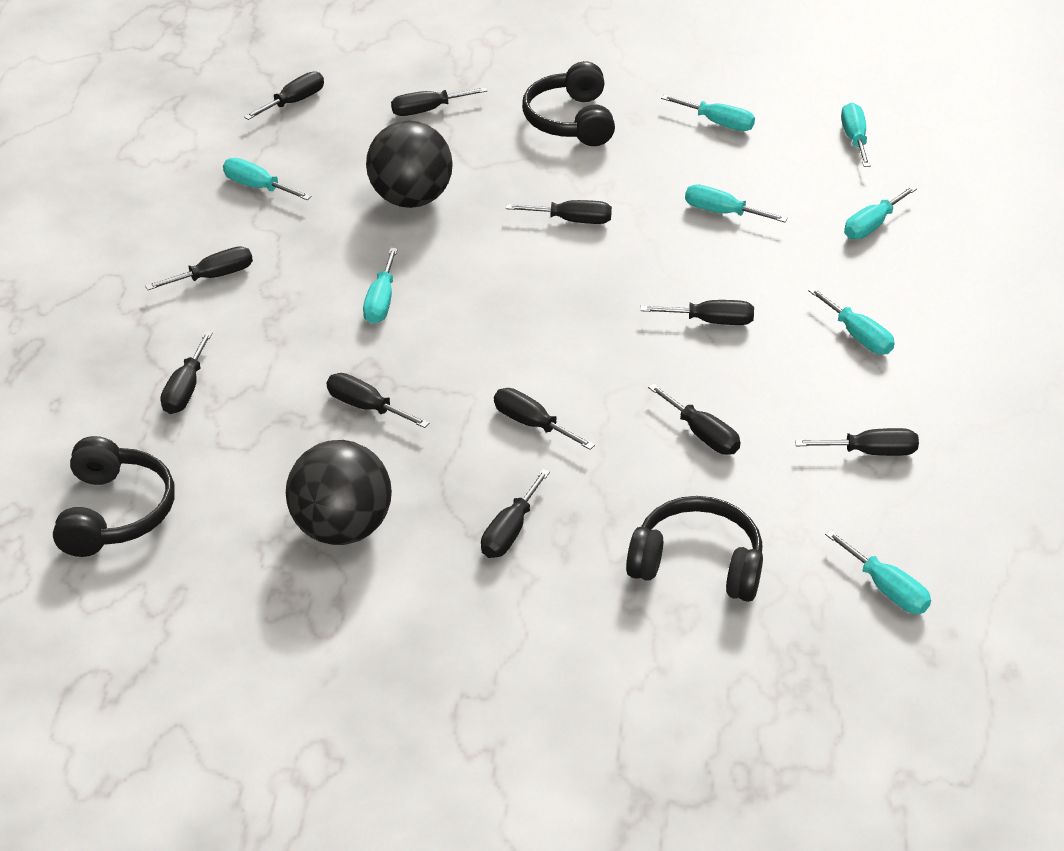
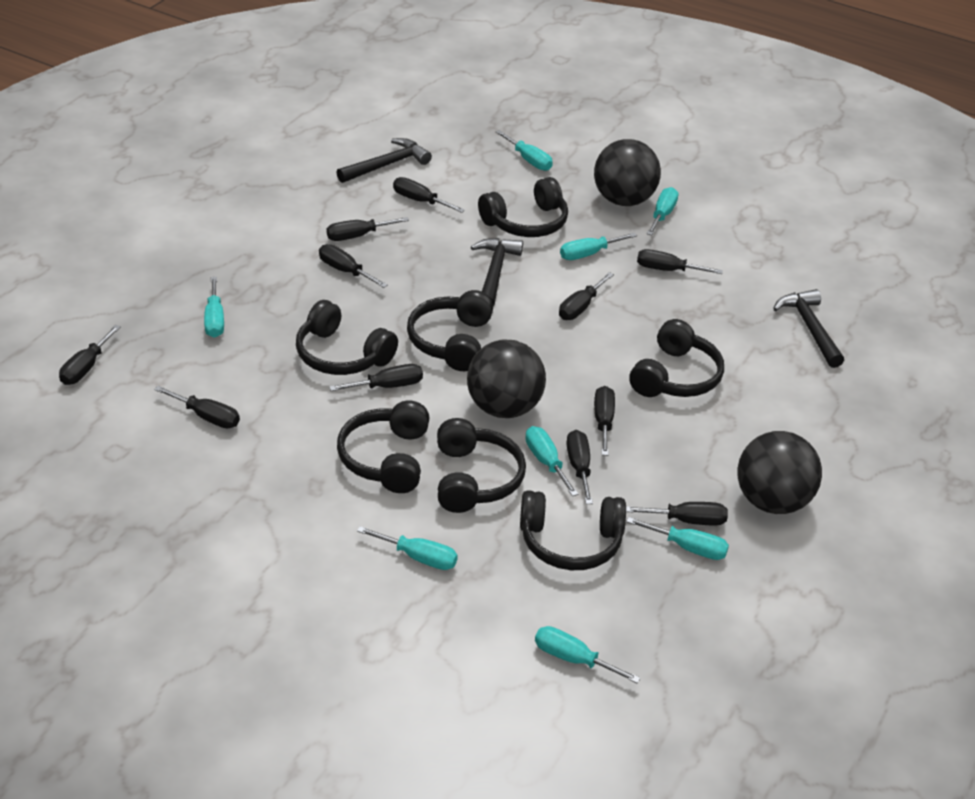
black ball: [286,440,392,545] [366,121,453,208] = 2 -> [467,339,546,418] [594,139,661,206] [737,431,822,514] = 3
black hammer: none = 0 -> [336,138,432,183] [471,238,523,306] [773,289,844,368] = 3
black headphones: [53,436,175,557] [522,61,615,146] [626,496,763,602] = 3 -> [296,300,398,375] [337,401,429,493] [407,290,493,371] [437,418,526,513] [478,177,568,237] [520,490,626,570] [629,319,724,397] = 7

